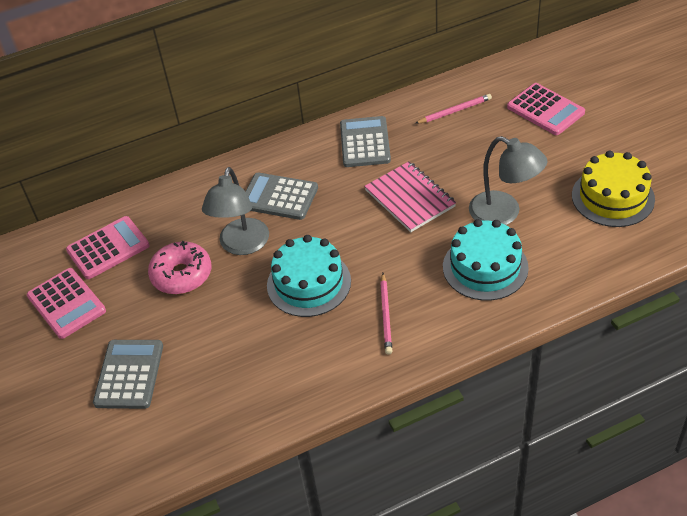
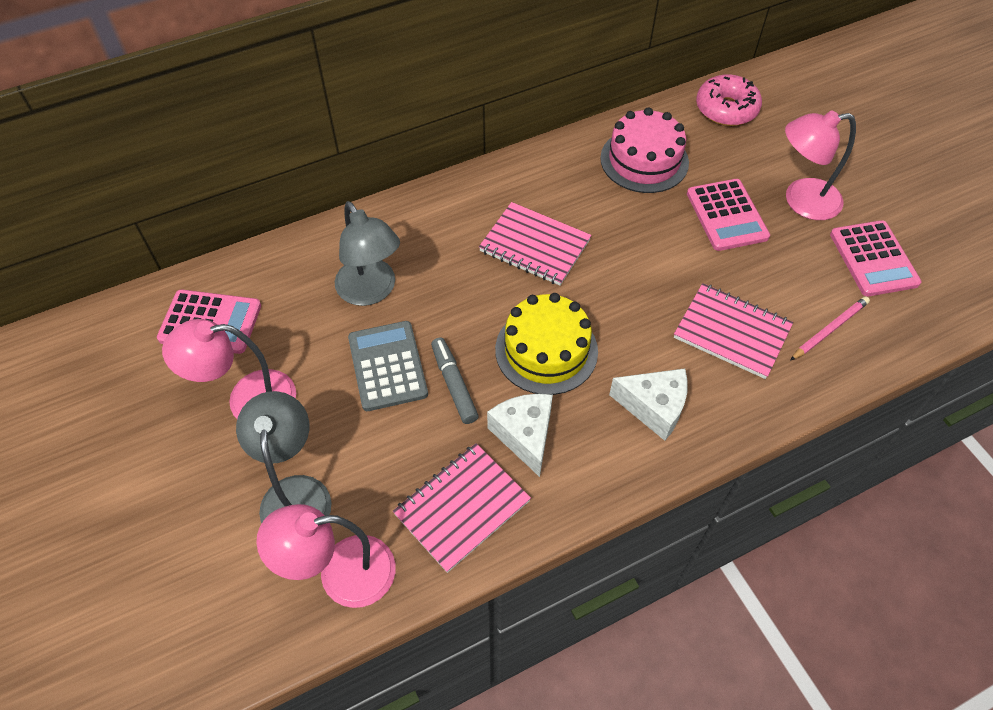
grey calculator: [93,340,163,409] [245,173,318,220] [340,116,391,167] = 3 -> [348,321,428,411] = 1
grey marker: none = 0 -> [431,338,479,424] = 1
pink cake: none = 0 -> [600,107,689,193] = 1
pink lamp: none = 0 -> [162,319,296,419] [256,504,396,608] [785,110,856,220] = 3
pink notebook: [364,161,456,232] = 1 -> [393,443,531,573] [479,202,591,286] [674,283,793,379] = 3
pink pencil: [380,273,393,355] [415,94,492,124] = 2 -> [790,296,870,361] = 1
turquoise cake: [267,235,351,317] [443,219,529,301] = 2 -> none = 0
white cheese: none = 0 -> [487,394,553,477] [609,368,688,441] = 2

